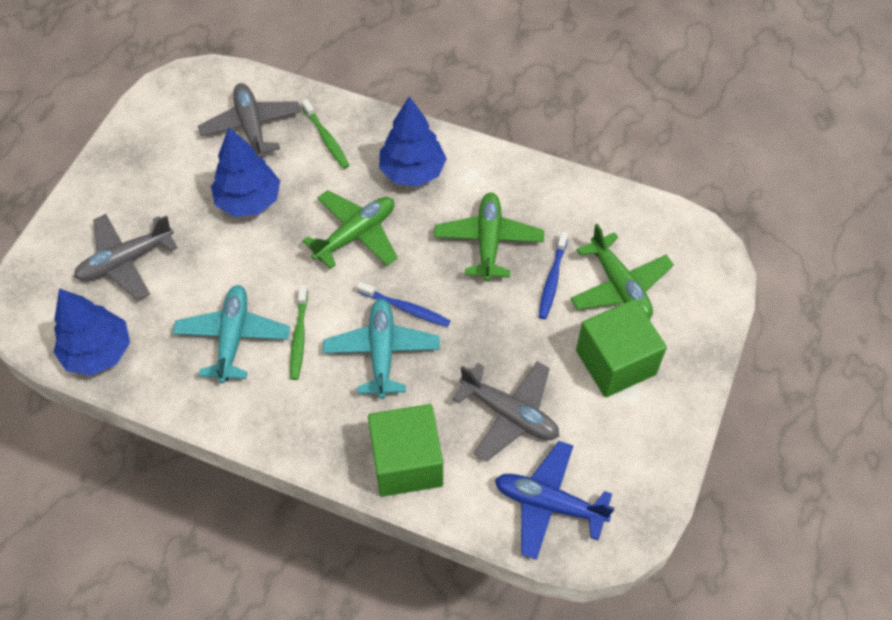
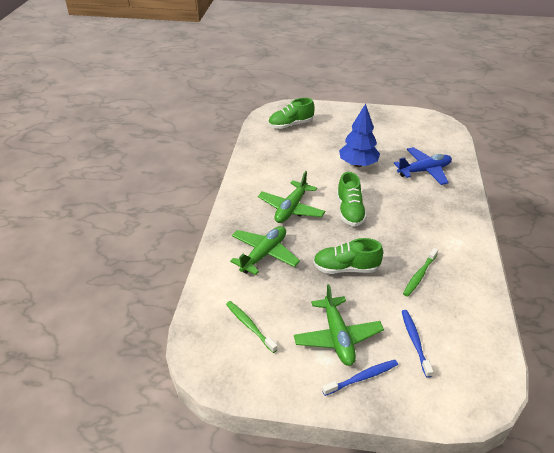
blue tree: [53,288,130,376] [211,127,280,217] [379,96,447,187] = 3 -> [339,104,380,167] = 1
green cube: [368,404,443,497] [576,299,667,398] = 2 -> none = 0
green shoe: none = 0 -> [268,98,315,129] [313,238,383,274] [337,172,367,226] = 3
grey plane: [74,214,178,300] [198,83,301,159] [452,361,559,461] = 3 -> none = 0
turquoise plane: [173,285,290,383] [323,299,440,399] = 2 -> none = 0

